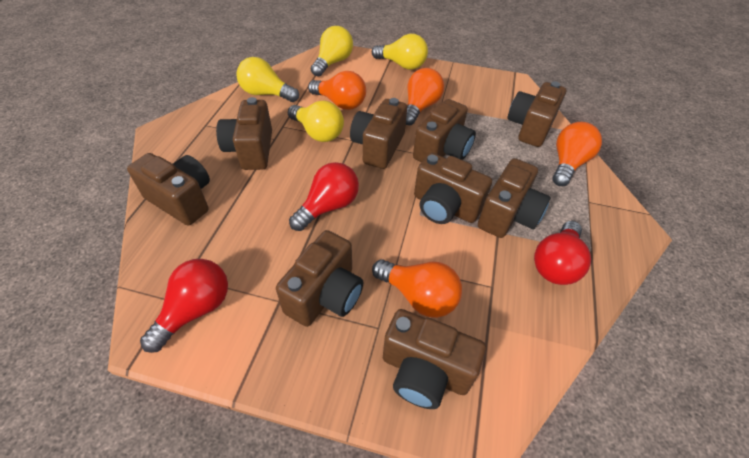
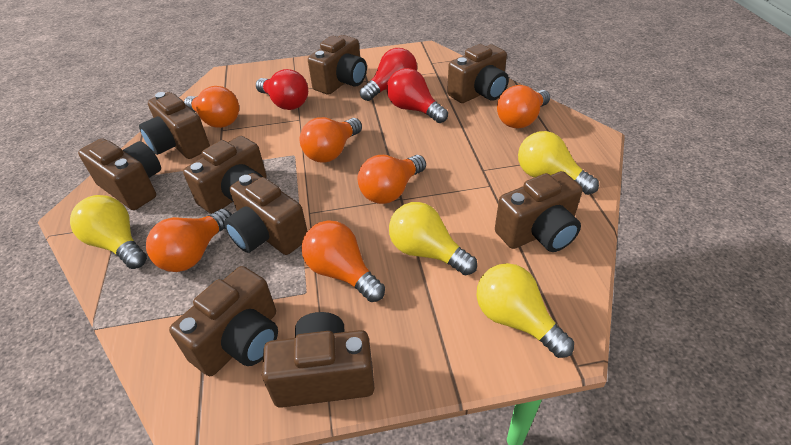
orange light bulb: [308,71,366,110] [372,259,462,318] [406,68,444,125] [552,122,602,186] = 4 -> [146,209,232,272] [184,86,239,128] [300,117,362,162] [301,220,385,302] [358,155,426,204] [497,85,550,129] = 6

